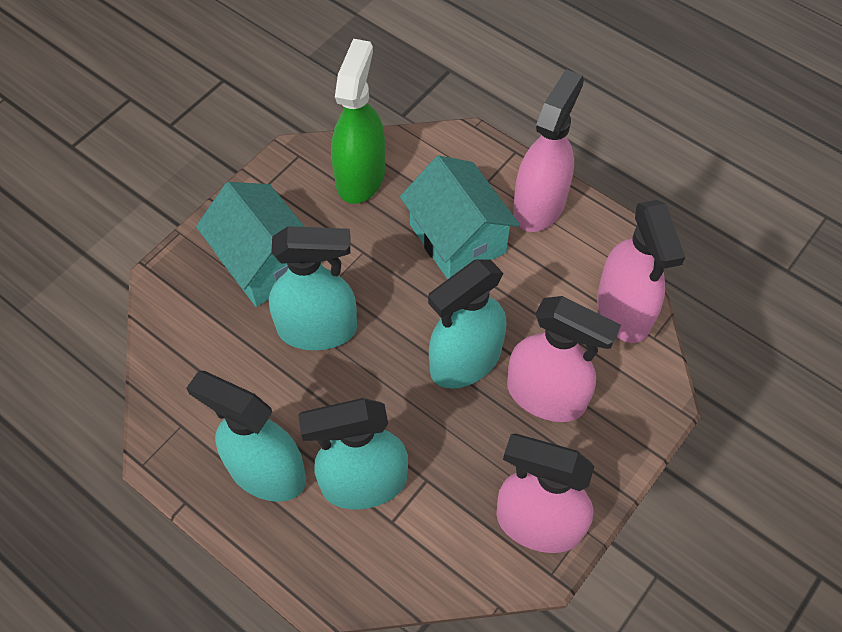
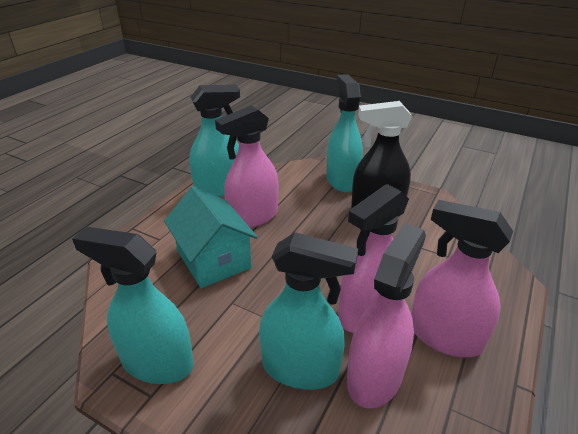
black spray bottle: none = 0 -> [351,101,412,208] = 1
green spray bottle: [331,39,385,204] = 1 -> none = 0
turquoise house: [196,182,305,307] [400,156,520,279] = 2 -> [164,186,258,288] = 1

